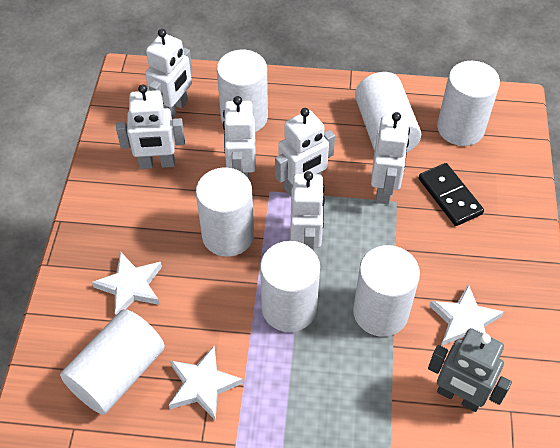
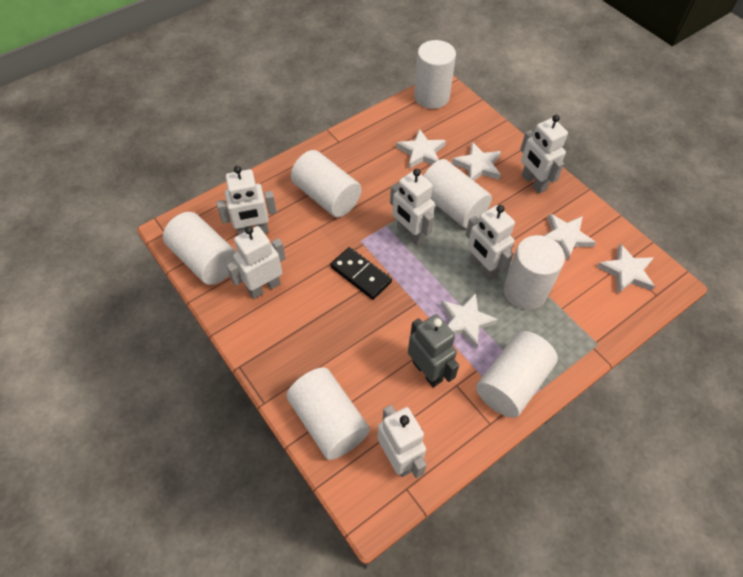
white star: [92,251,162,315] [169,346,243,421] [430,284,504,346] = 3 -> [396,129,446,169] [441,293,498,349] [452,142,501,181] [544,213,596,261] [597,243,655,294] = 5

